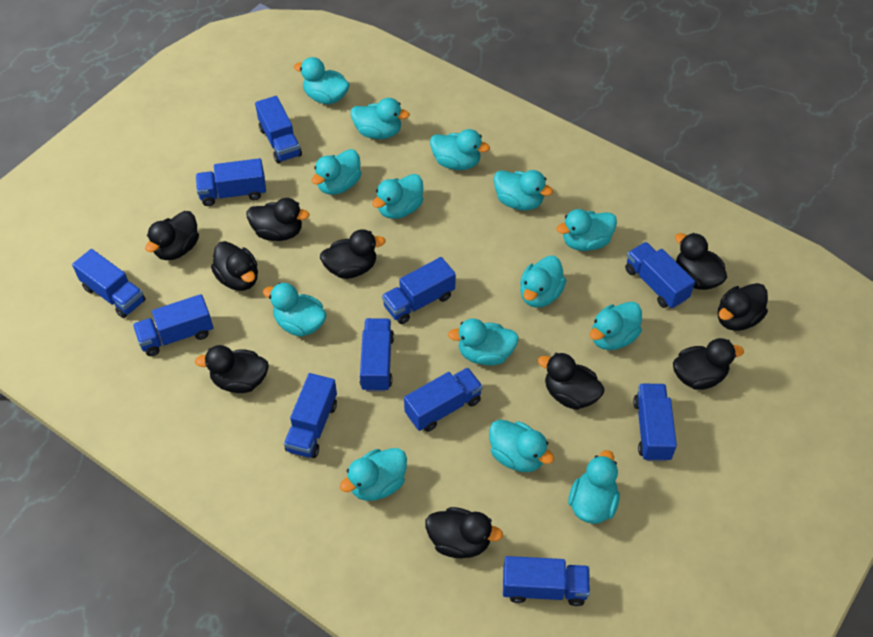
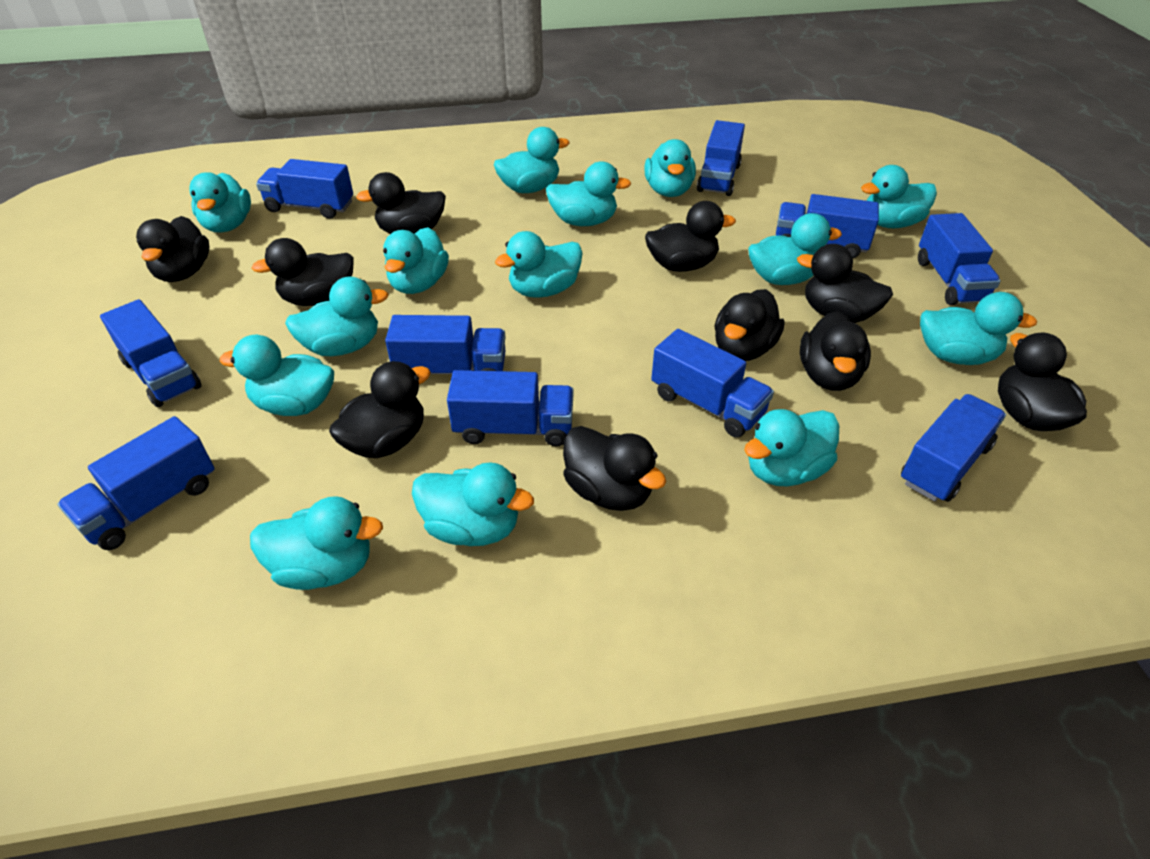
blue truck: [72,249,146,318] [133,294,213,356] [196,158,266,206] [255,96,302,164] [284,373,337,458] [360,318,394,392] [382,257,456,324] [404,368,483,432] [503,556,590,606] [625,242,695,309] [633,384,677,462] = 11 -> [57,416,215,550] [100,299,202,407] [256,159,353,219] [385,315,505,374] [447,370,573,446] [651,329,774,437] [697,120,745,196] [776,194,879,259] [901,394,1006,502] [918,213,1001,305] = 10

